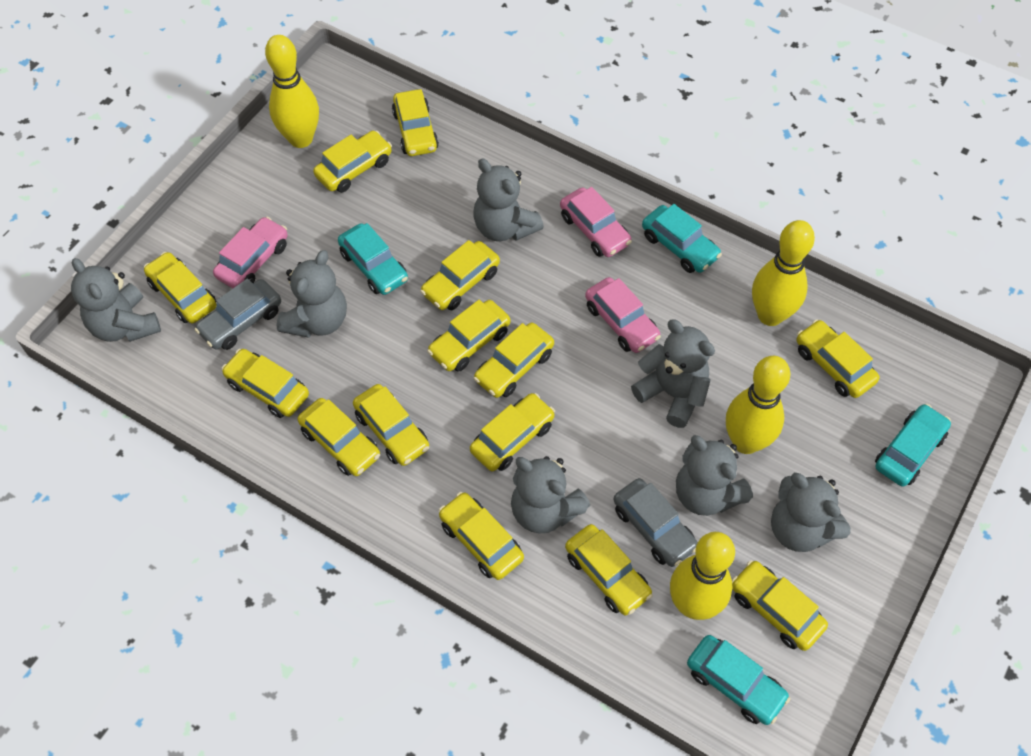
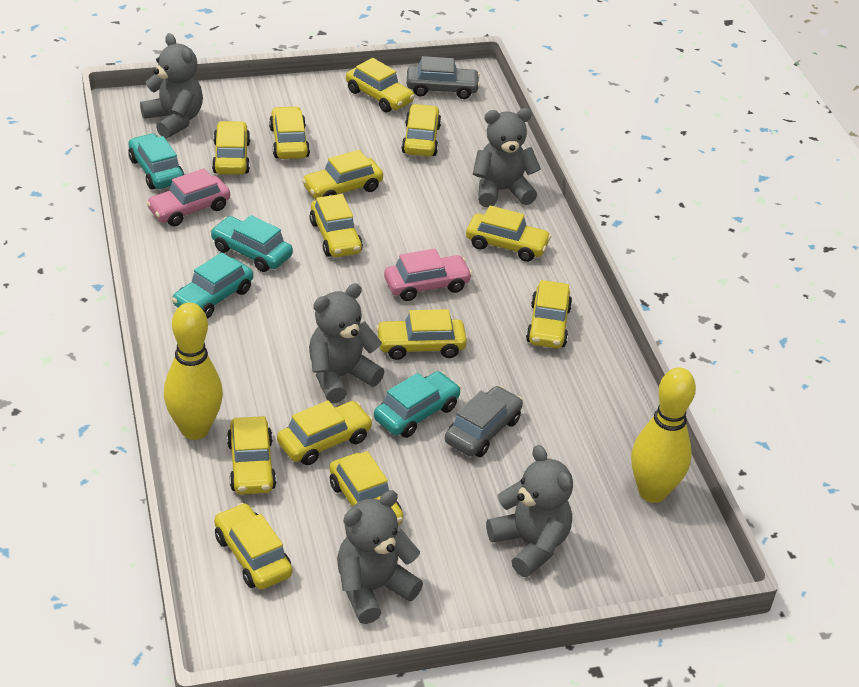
grey teddy bear: [71,258,161,342] [276,250,347,338] [473,158,544,241] [511,456,590,534] [631,319,715,428] [676,435,753,516] [771,473,851,552] = 7 -> [140,33,203,139] [309,283,384,403] [337,490,423,624] [473,108,541,207] [486,445,573,577] = 5
pink car: [213,217,288,288] [560,187,632,257] [585,277,661,353] = 3 -> [146,168,230,226] [384,249,472,301] = 2
yellow bowling pin: [265,35,319,148] [670,532,735,620] [726,356,790,454] [752,220,815,326] = 4 -> [164,303,223,440] [631,368,696,503] = 2
yellow car: [144,252,216,323] [221,349,309,418] [298,398,380,476] [313,131,392,193] [353,384,429,466] [392,89,439,156] [420,240,500,310] [427,299,510,371] [439,492,524,580] [470,393,555,471] [473,323,554,398] [565,524,653,615] [732,560,828,651] [796,319,879,398] = 14 -> [212,121,250,175] [214,503,292,589] [227,416,277,494] [269,106,310,159] [277,400,373,465] [302,150,383,199] [310,194,363,257] [329,451,404,525] [346,58,415,112] [376,309,467,360] [401,104,441,157] [466,206,551,262] [526,280,572,348] = 13

